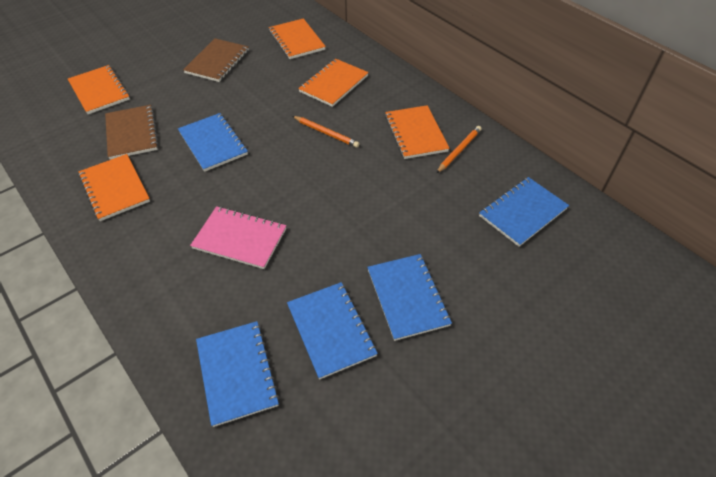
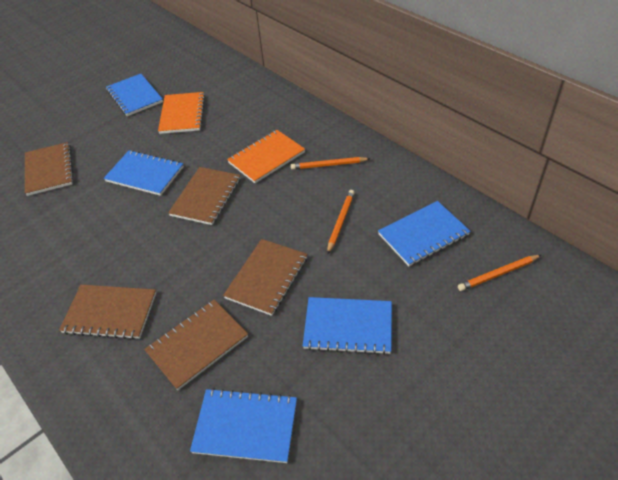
brown notebook: [105,105,159,160] [183,38,249,82] = 2 -> [25,142,74,196] [59,285,156,340] [144,300,248,390] [168,167,241,225] [223,239,308,316] = 5
orange notebook: [68,65,130,114] [78,154,150,221] [269,18,326,59] [298,58,369,107] [385,105,450,159] = 5 -> [158,92,205,134] [227,130,305,183] = 2
orange pencil: [293,116,360,148] [436,126,482,173] = 2 -> [291,157,371,170] [327,190,355,254] [458,255,541,291] = 3
pink notebook: [190,206,286,269] = 1 -> none = 0

